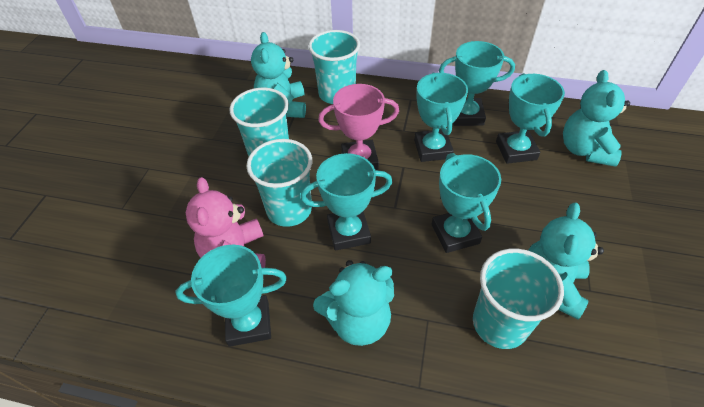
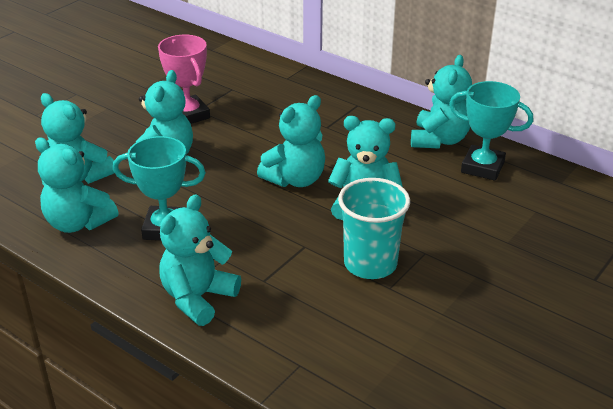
pink teddy bear: [186,177,266,268] = 1 -> none = 0
turquoise cup: [229,88,289,156] [247,139,312,227] [308,30,360,104] [473,249,564,349] = 4 -> [338,178,410,279] = 1
turquoise teddy bear: [251,32,306,118] [313,260,394,346] [528,203,604,320] [563,70,630,167] = 4 -> [35,137,119,233] [41,93,114,184] [136,70,193,154] [159,195,241,326] [257,95,325,187] [328,116,403,220] [411,55,472,149] = 7
turquoise trophy: [176,245,287,347] [300,153,392,251] [414,72,468,162] [432,153,501,253] [439,41,515,126] [496,73,565,164] = 6 -> [113,136,206,241] [449,81,533,181] = 2

